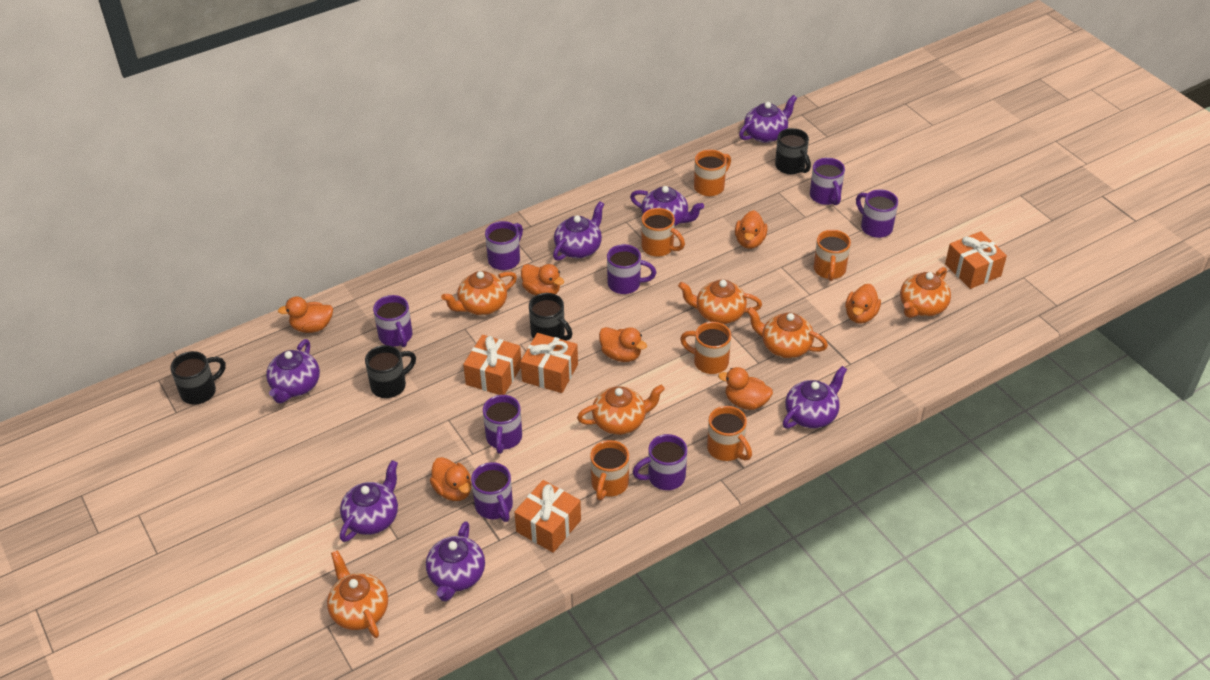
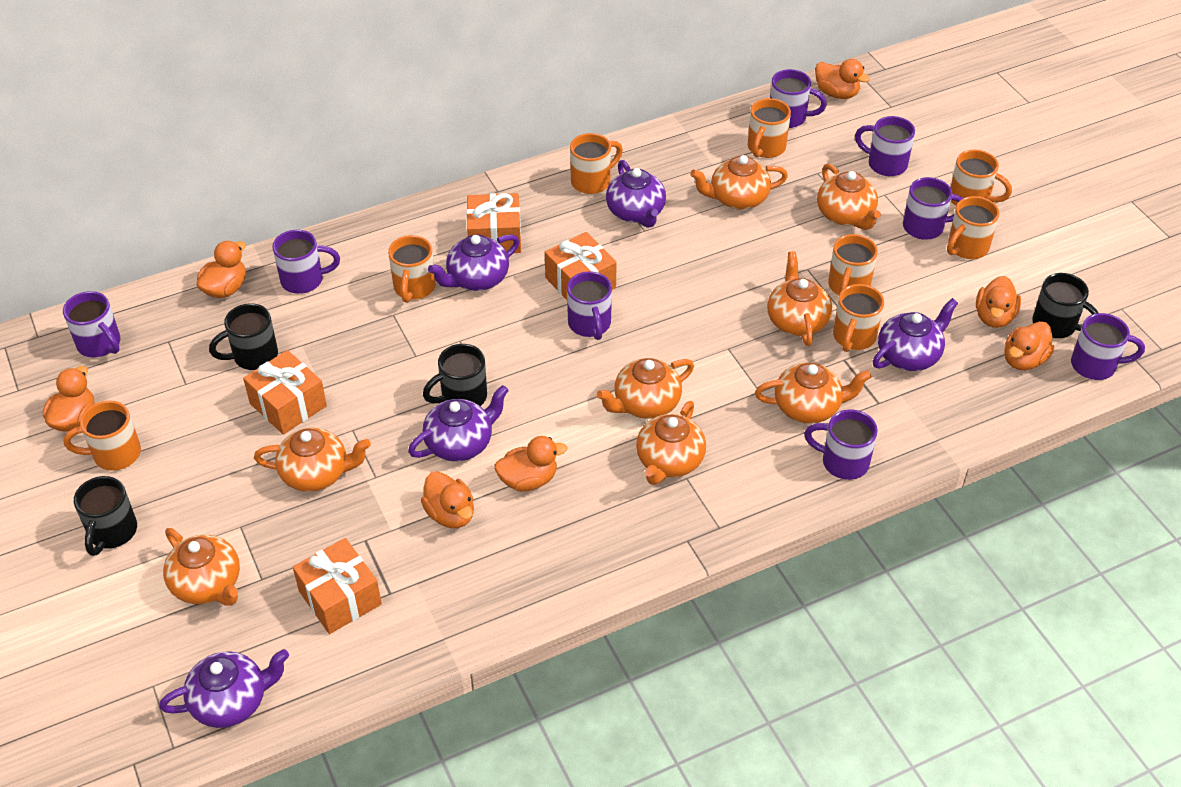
orange mug: [590,440,629,500] [642,208,685,257] [680,322,731,374] [694,150,731,196] [707,406,752,461] [814,230,851,281] = 6 -> [64,401,141,471] [388,235,436,303] [570,133,623,194] [748,98,791,158] [828,234,878,295] [833,284,884,352] [947,196,999,259] [951,150,1012,206] = 8
orange teapot: [327,550,388,638] [441,271,517,315] [577,385,665,435] [678,280,762,324] [747,307,828,358] [900,267,951,318] = 6 -> [163,528,240,606] [254,428,371,492] [596,358,694,419] [636,401,706,485] [690,155,788,210] [755,363,871,424] [767,251,832,346] [817,164,881,230] = 8
purple teapot: [266,339,320,403] [340,460,398,542] [426,521,485,601] [553,201,604,261] [630,186,704,227] [739,95,797,143] [783,366,847,428] = 7 -> [159,649,289,728] [408,385,509,462] [428,234,520,291] [606,160,666,228] [873,298,958,371] = 5

